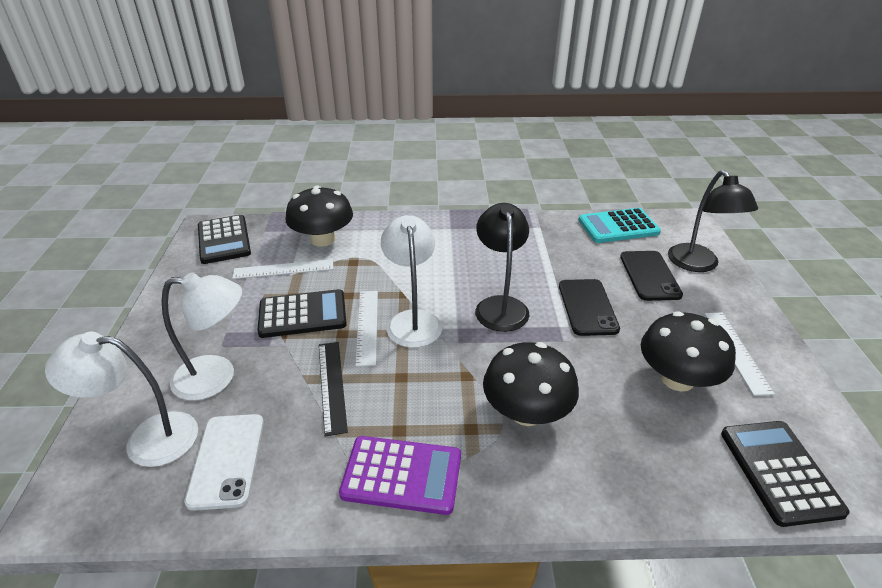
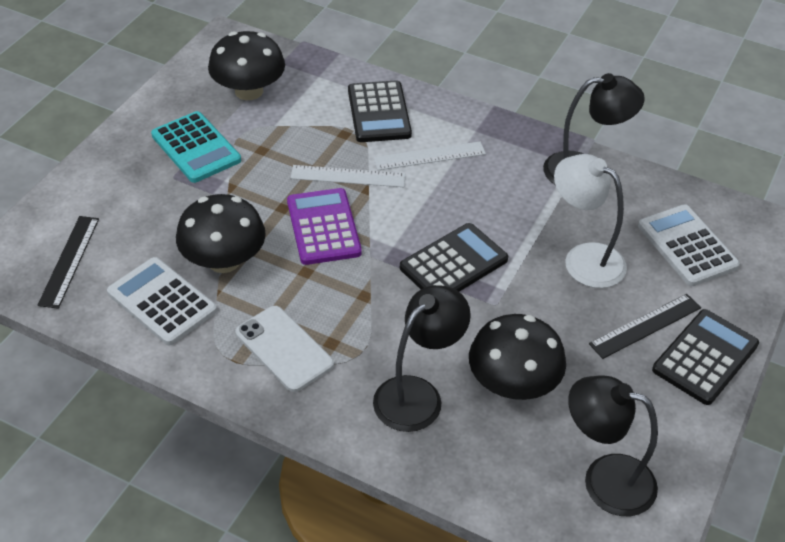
black lamp: [475,203,529,332] [668,170,758,272] = 2 -> [373,285,471,432] [543,73,645,185] [568,375,658,516] = 3
black phone: [559,279,620,336] [620,251,683,301] = 2 -> none = 0
black ruler: [319,342,348,436] = 1 -> [38,216,99,309] [589,294,701,359] = 2
white calculator: none = 0 -> [107,257,217,345] [638,204,740,286] = 2
white lamp: [45,332,198,467] [162,272,242,401] [381,215,442,348] = 3 -> [554,154,627,288] = 1
white ruler: [232,259,333,279] [355,291,378,367] [705,313,774,396] = 3 -> [290,165,406,187] [373,141,486,170] = 2

